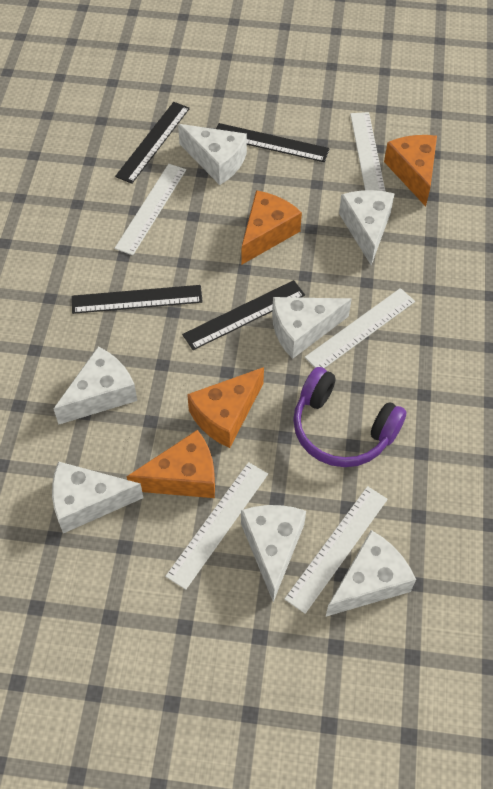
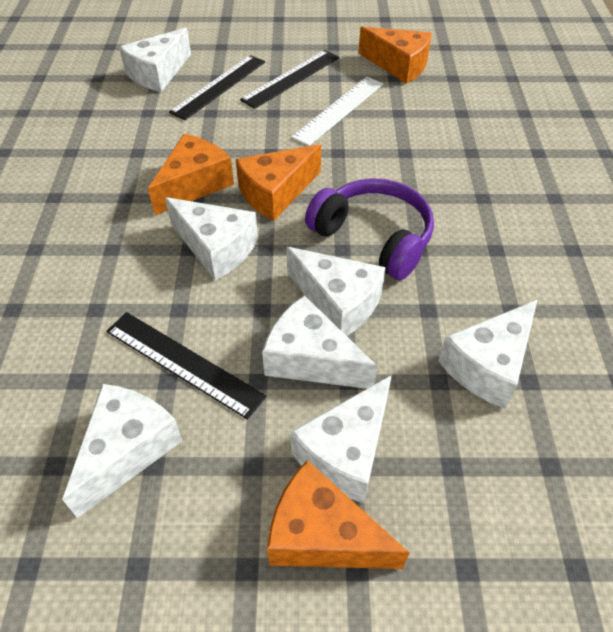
black ruler: [72,285,203,314] [115,102,190,184] [182,280,305,350] [216,123,330,162] = 4 -> [106,312,267,420] [169,55,265,120] [240,50,339,109] = 3
white ruler: [114,164,186,255] [165,462,268,590] [284,486,388,614] [305,288,415,368] [350,112,386,192] = 5 -> [291,77,384,146] = 1

